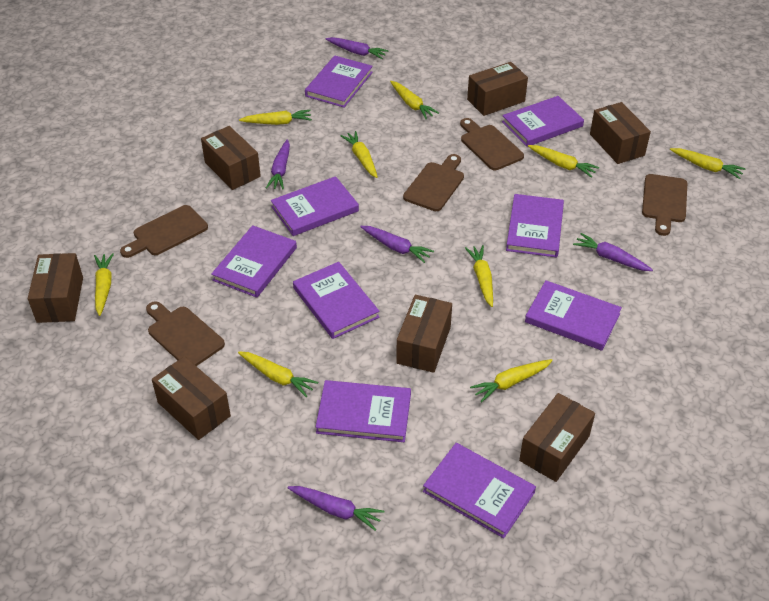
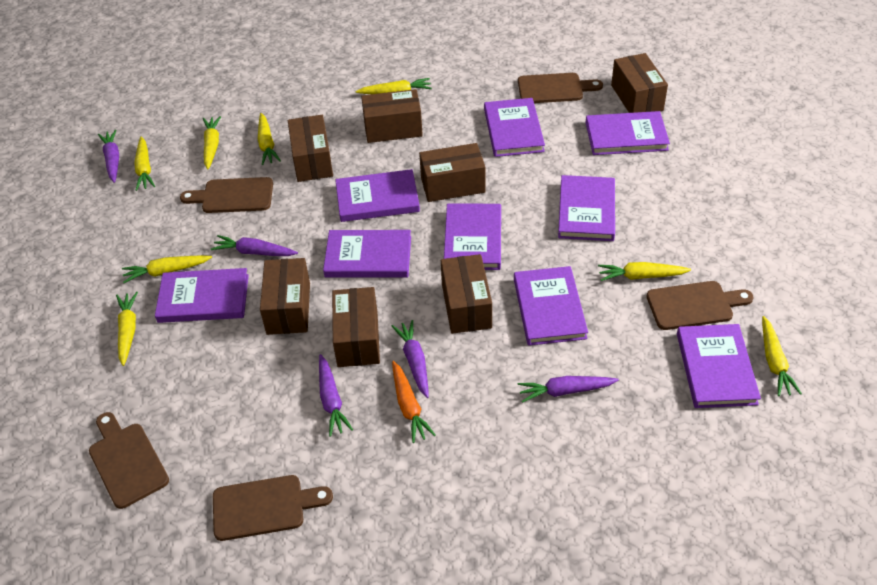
orange carrot: none = 0 -> [392,361,436,443] = 1
yellow carrot: [94,253,114,316] [238,351,318,397] [239,110,312,125] [340,131,378,178] [390,81,439,119] [465,245,493,307] [470,359,553,403] [528,145,599,178] [670,148,745,179] = 9 -> [116,292,138,366] [122,255,212,283] [134,136,155,191] [203,116,221,169] [258,113,281,165] [356,78,432,94] [598,262,691,281] [762,316,802,396] = 8

